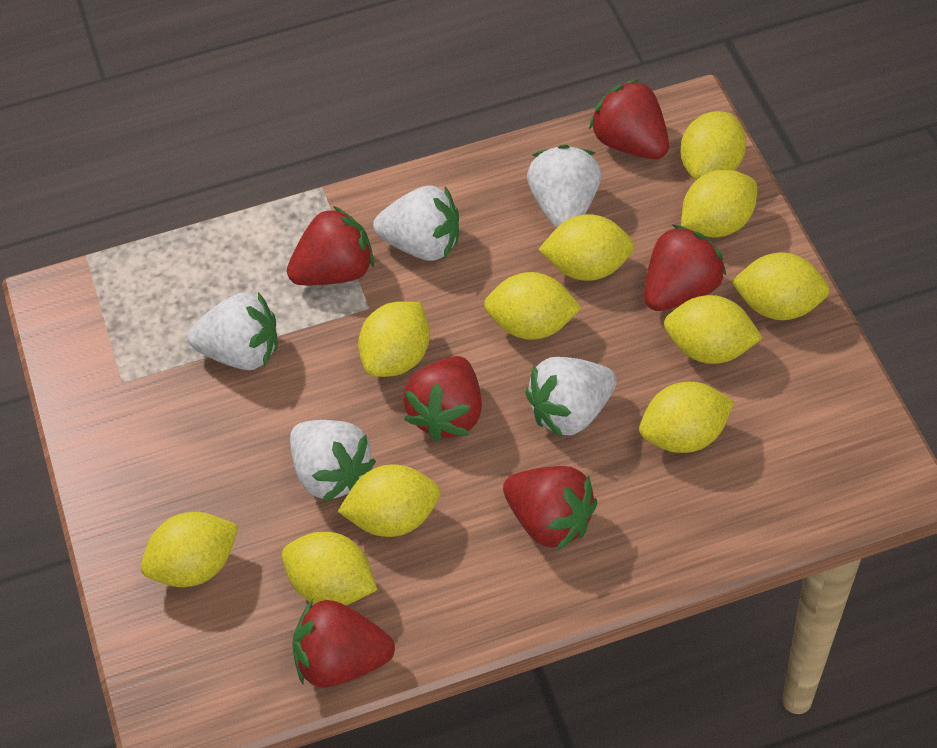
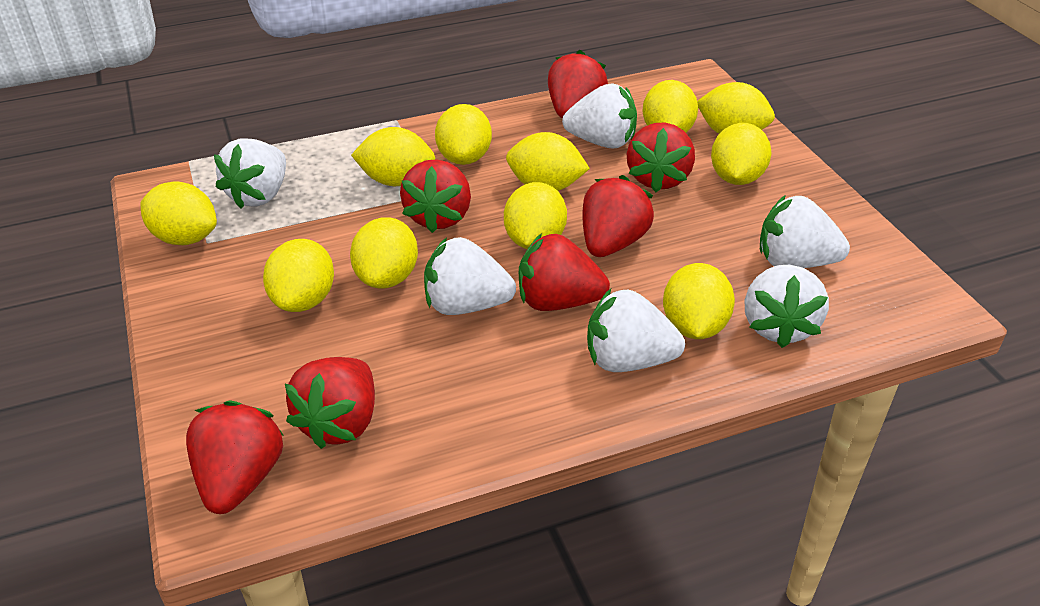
red strawberry: [287,206,374,285] [292,599,395,688] [403,356,482,442] [503,466,597,551] [589,79,669,159] [644,225,727,311] = 6 -> [186,400,284,514] [285,357,375,449] [400,159,471,233] [519,233,610,311] [548,50,608,119] [583,175,654,257] [627,122,695,192] = 7
white strawberry: [188,292,278,370] [290,420,376,502] [373,185,459,261] [525,357,617,438] [527,144,601,228] = 5 -> [214,138,286,209] [424,237,516,315] [562,83,637,149] [587,289,685,372] [744,265,829,348] [760,195,850,268] = 6

